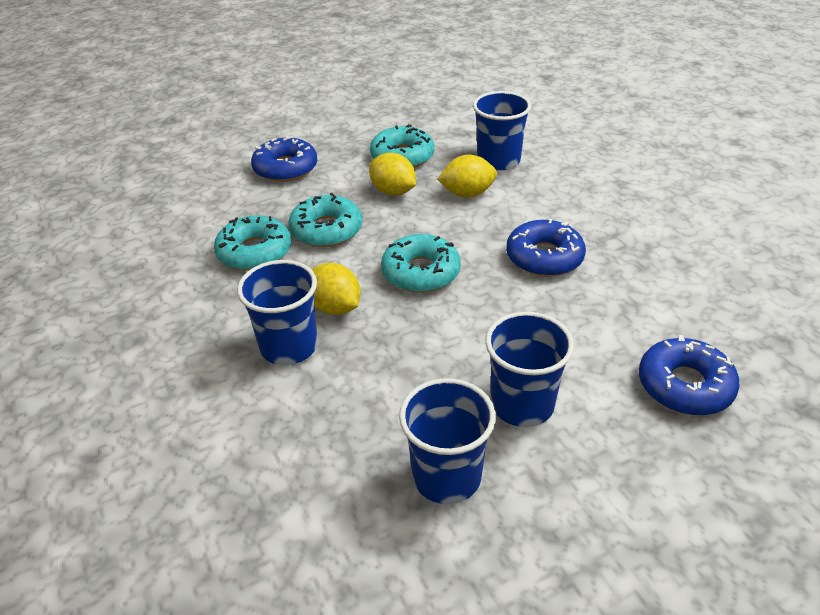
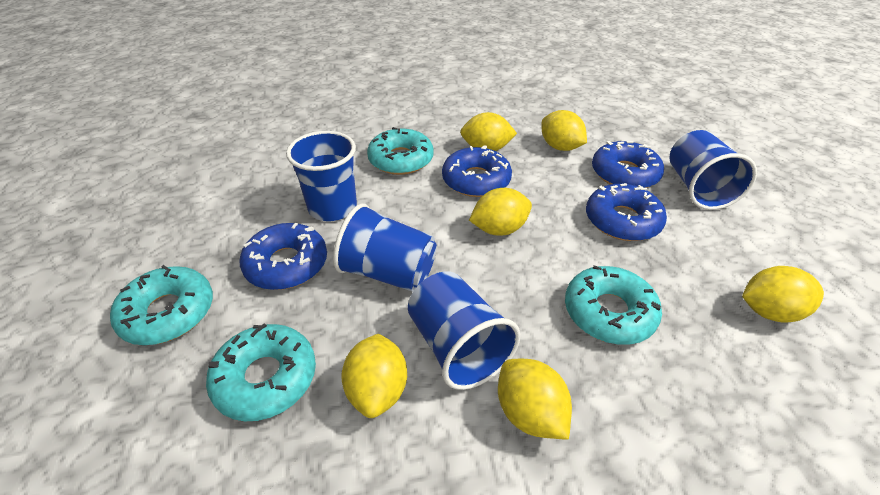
blue donut: [251,136,317,182] [506,219,586,277] [639,335,740,415] = 3 -> [240,223,327,290] [442,145,512,197] [586,183,667,241] [592,141,664,188] = 4
yellow lemon: [312,263,360,315] [369,153,416,196] [437,155,497,198] = 3 -> [341,334,407,418] [460,112,517,151] [469,188,532,236] [498,359,572,440] [541,110,587,151] [742,266,824,323] = 6

